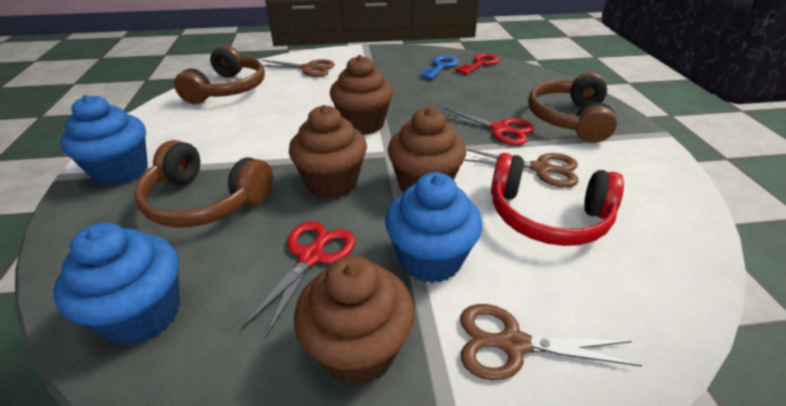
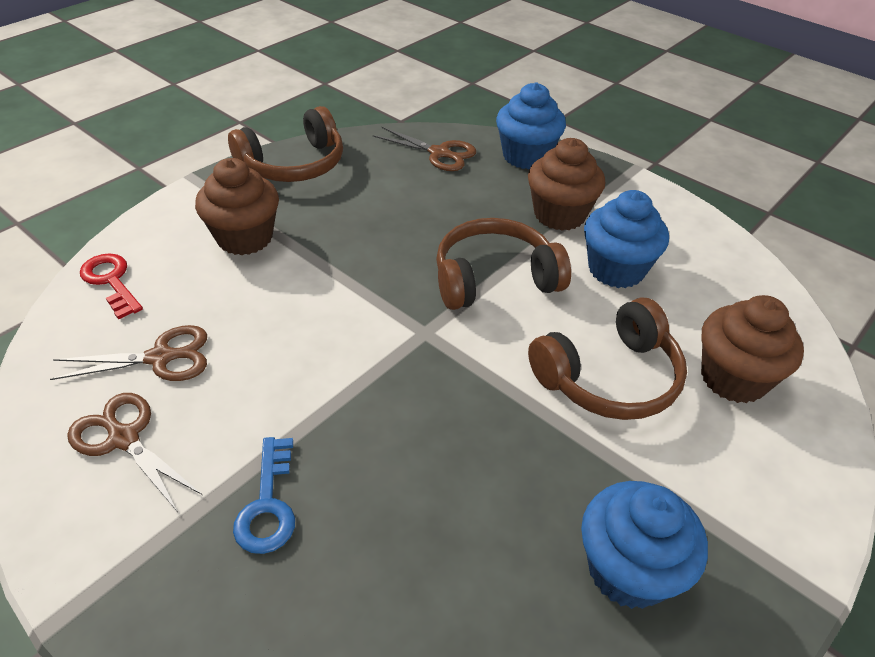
brown cupcake: [289,105,367,199] [294,256,414,385] [330,55,393,135] [388,107,466,193] = 4 -> [195,158,279,255] [528,138,605,231] [701,295,804,403] = 3
red headphones: [491,153,624,246] = 1 -> none = 0
red scissors: [241,221,355,338] [443,108,535,145] = 2 -> none = 0

